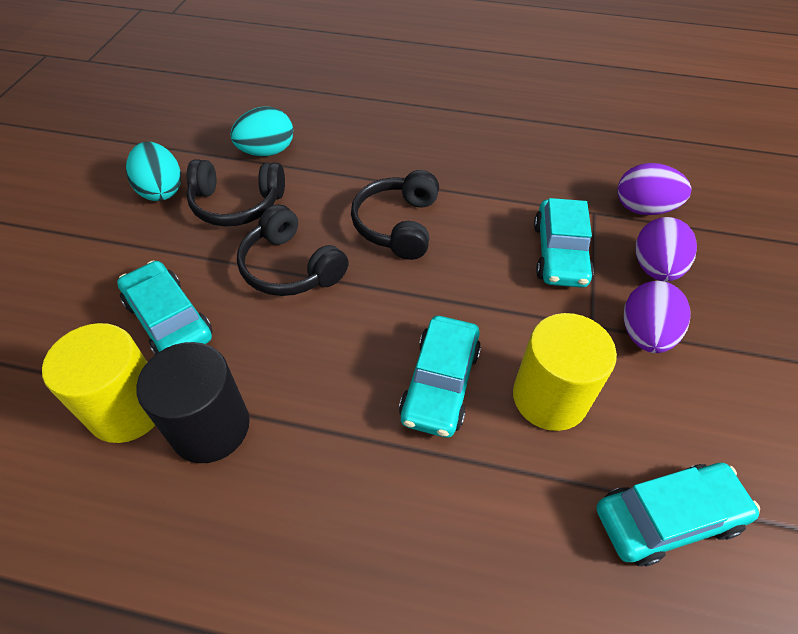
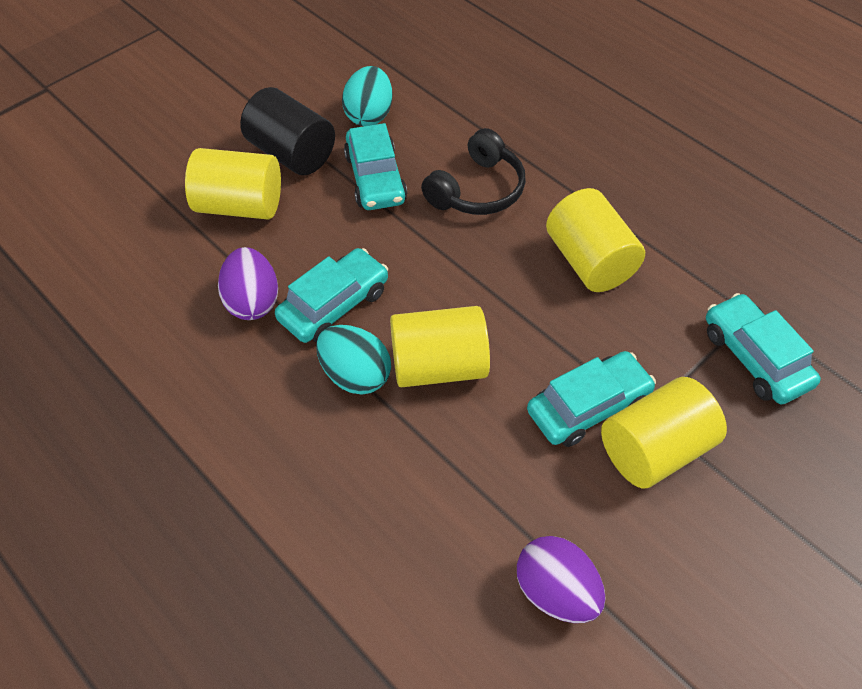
black headphones: [186,159,285,226] [237,205,349,296] [351,170,439,260] = 3 -> [421,128,526,215] = 1
purple egg: [618,163,692,215] [624,281,691,353] [636,217,697,281] = 3 -> [218,247,278,320] [517,536,606,623] = 2
yellow cylinder: [42,323,155,443] [513,313,617,431] = 2 -> [185,148,281,220] [390,306,490,388] [546,188,645,292] [601,377,727,489] = 4

